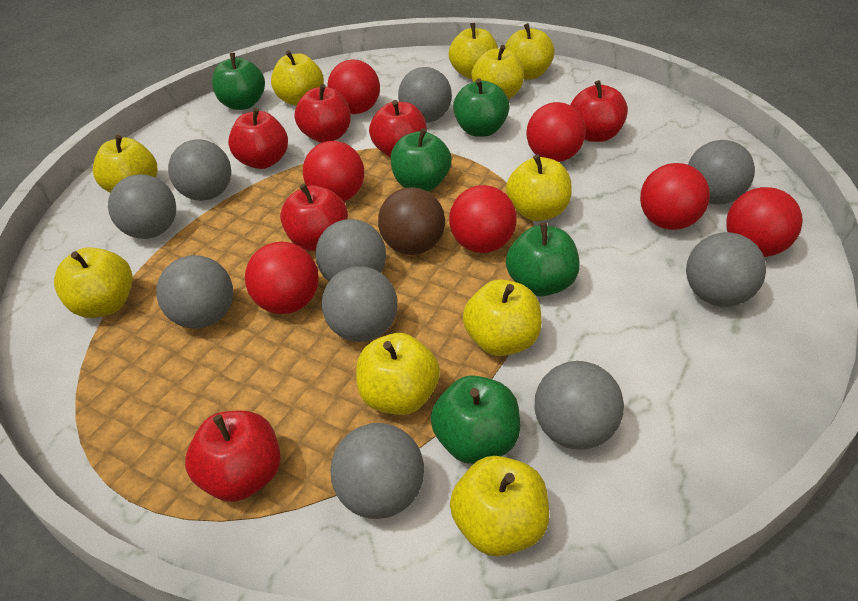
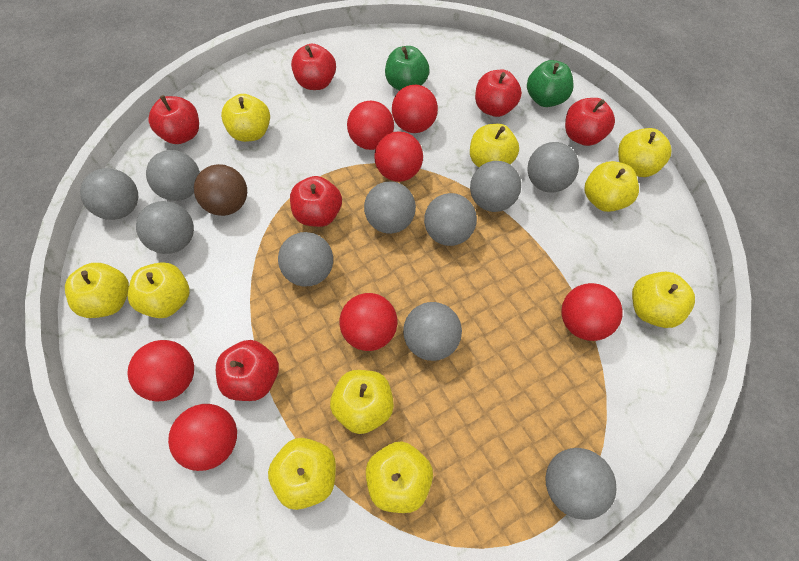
green apple: [212,53,265,110] [390,128,451,192] [430,375,520,464] [453,78,510,137] [506,222,580,296] = 5 -> [385,46,430,91] [527,60,574,107] = 2

